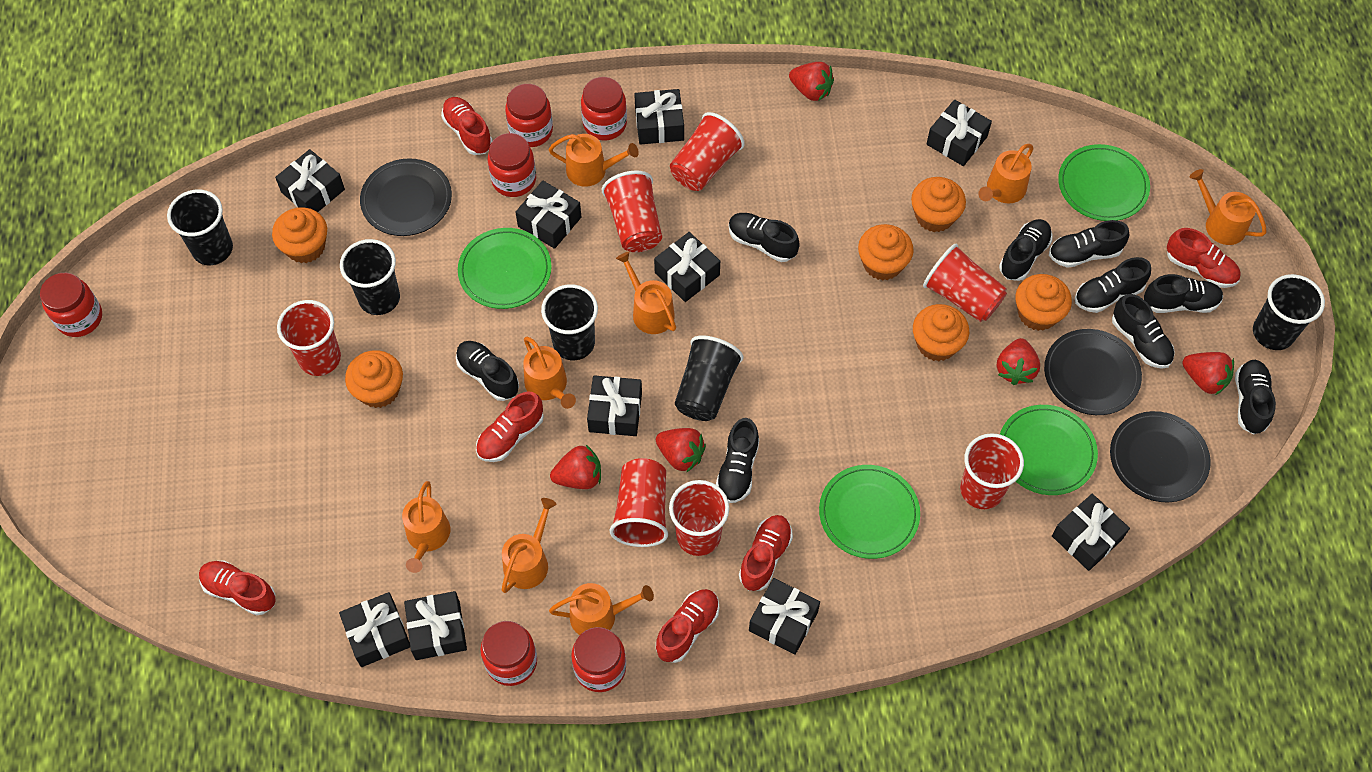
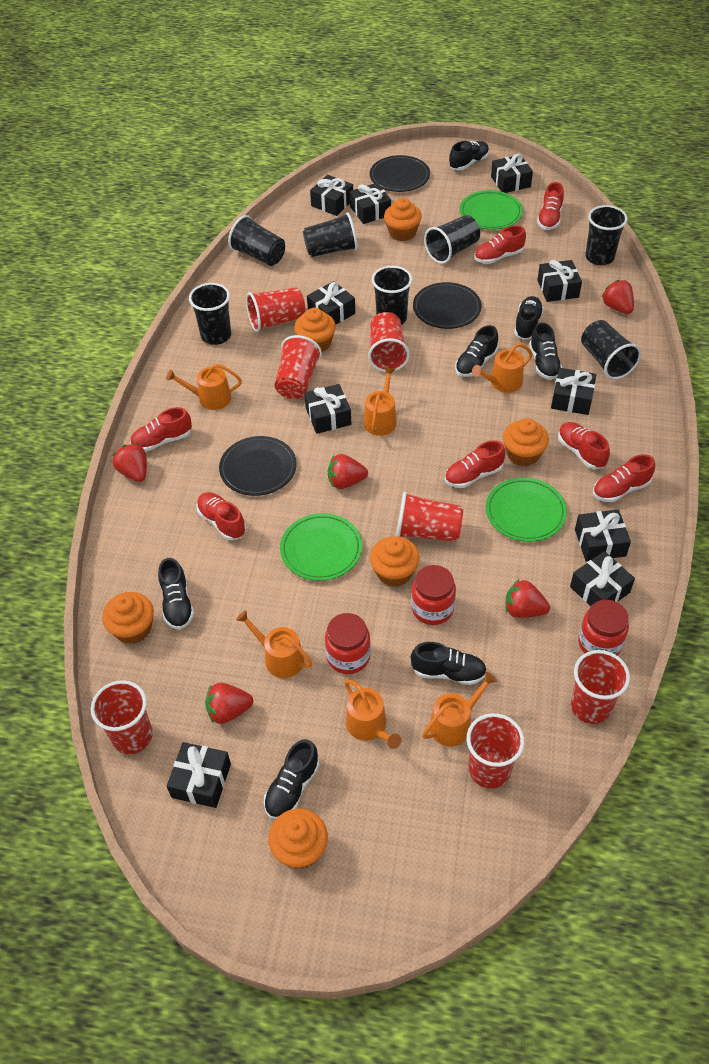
black cup: [167,190,233,265] [340,239,400,315] [541,284,598,360] [675,335,743,421] [1253,274,1325,350] = 5 -> [189,283,231,345] [228,215,285,266] [303,212,358,257] [372,266,412,324] [424,215,480,264] [581,320,641,379] [585,205,628,265] = 7
black shoe: [456,341,519,401] [716,418,759,503] [729,213,800,262] [999,219,1052,281] [1049,220,1129,268] [1075,257,1151,313] [1112,294,1175,369] [1144,274,1223,313] [1235,360,1276,434] = 9 -> [158,558,194,630] [264,739,320,819] [411,642,487,685] [449,141,489,170] [455,325,498,377] [514,296,544,340] [529,322,562,380] = 7
green plate: [458,228,552,309] [819,465,920,559] [1000,405,1098,495] [1058,144,1150,221] = 4 -> [280,513,362,581] [460,190,523,230] [486,477,567,542] = 3
orange watering can: [402,481,450,573] [502,498,557,593] [523,337,576,409] [549,134,639,187] [549,583,654,635] [616,251,676,334] [978,144,1034,203] [1190,169,1267,245] = 8 -> [166,364,242,410] [236,610,312,678] [345,680,401,749] [364,367,397,436] [422,672,497,746] [472,343,533,393] = 6
red jar: [40,273,102,337] [480,621,537,686] [488,133,536,197] [505,84,553,147] [571,627,626,692] [581,77,627,140] = 6 -> [325,613,371,674] [411,565,456,625] [578,600,629,655] = 3
red shoe: [199,561,276,615] [441,97,492,155] [476,391,544,462] [656,589,719,663] [739,515,793,591] [1167,228,1241,288] = 6 -> [130,407,192,452] [197,492,246,540] [445,440,505,488] [474,225,526,264] [537,182,564,230] [558,422,610,469] [593,454,655,502] = 7

